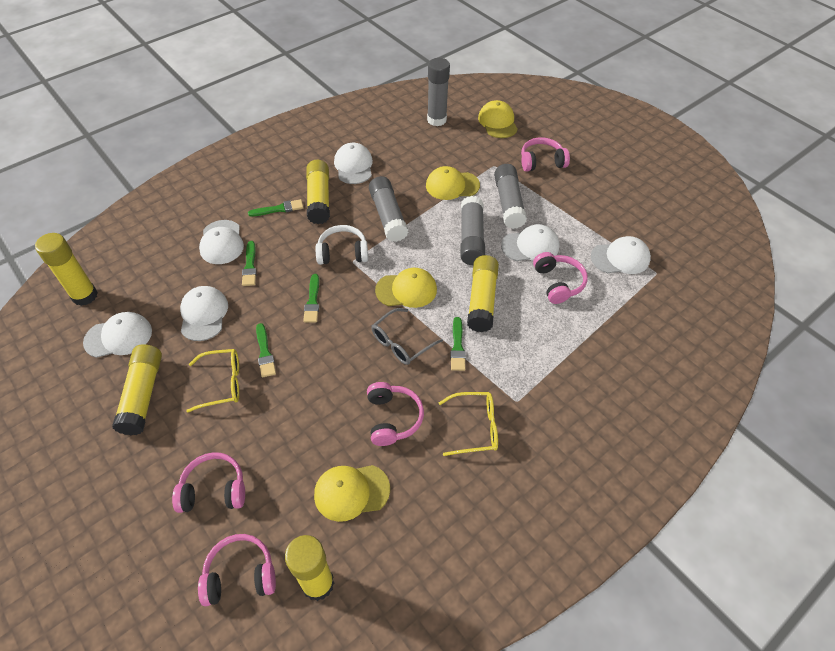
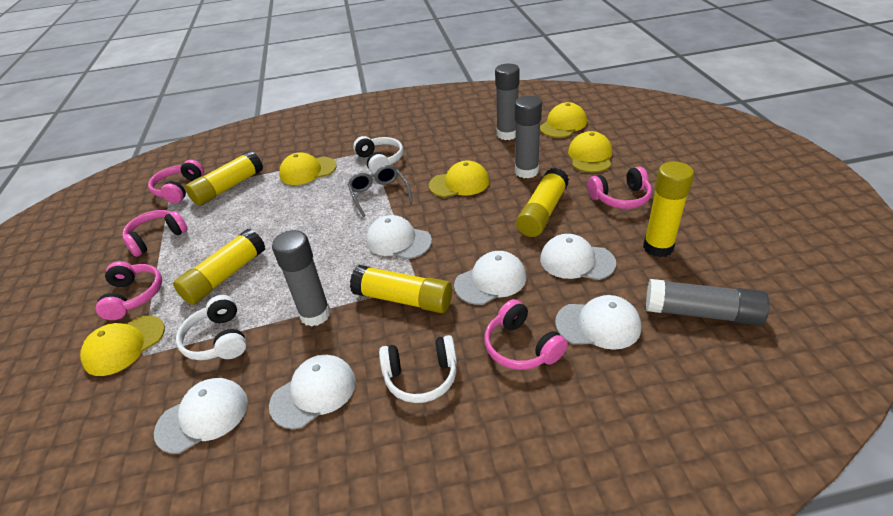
green brush: [242,241,257,286] [248,199,303,217] [256,323,276,377] [303,274,319,323] [450,317,466,371] = 5 -> none = 0
white headphones: [315,225,368,265] = 1 -> [176,295,247,360] [353,136,403,173] [379,335,457,403] = 3
yellow cap: [314,465,390,522] [375,268,437,308] [426,166,480,200] [478,100,518,138] = 4 -> [80,316,165,376] [279,152,337,185] [429,160,490,197] [540,102,587,138] [568,131,612,173] = 5
yellow glasses: [186,349,239,413] [439,392,498,456] = 2 -> none = 0

